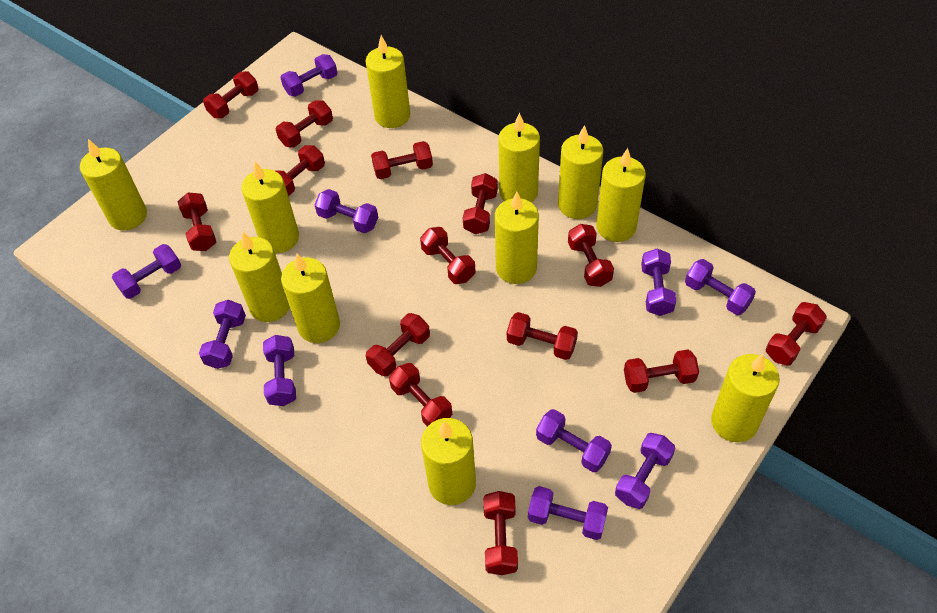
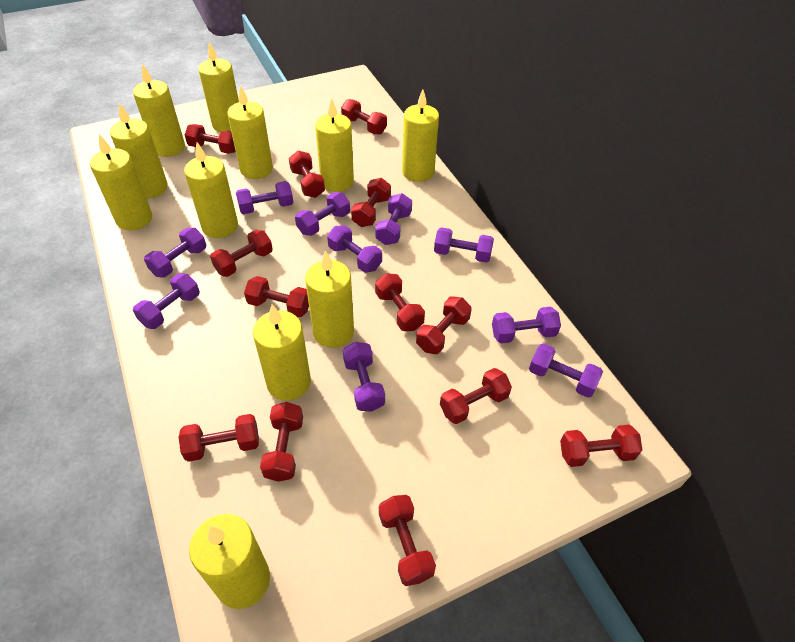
red dumbbell: [178,192,216,251] [203,71,259,118] [274,145,325,196] [276,100,333,148] [366,313,430,376] [371,141,433,179] [389,363,452,427] [420,227,476,284] [463,173,498,234] [483,491,518,575] [507,312,578,360] [568,224,614,287] [624,349,699,393] [766,302,827,365] = 14 -> [179,414,259,462] [185,124,236,154] [210,230,273,277] [244,276,309,318] [260,402,303,482] [289,151,325,198] [341,99,387,135] [351,178,391,227] [375,273,425,331] [379,495,436,586] [416,297,472,354] [440,368,512,424] [560,425,642,467] = 13

